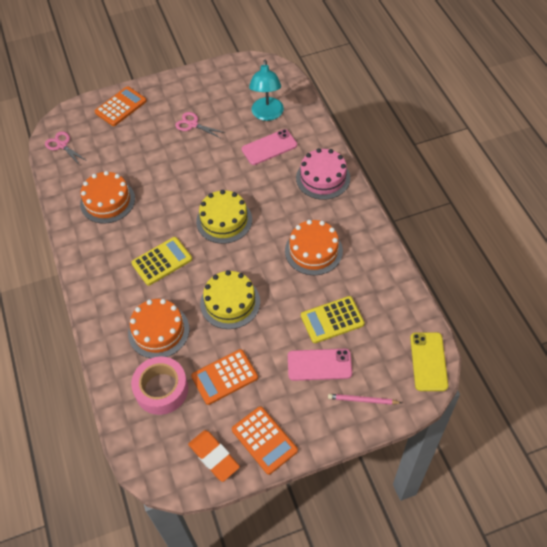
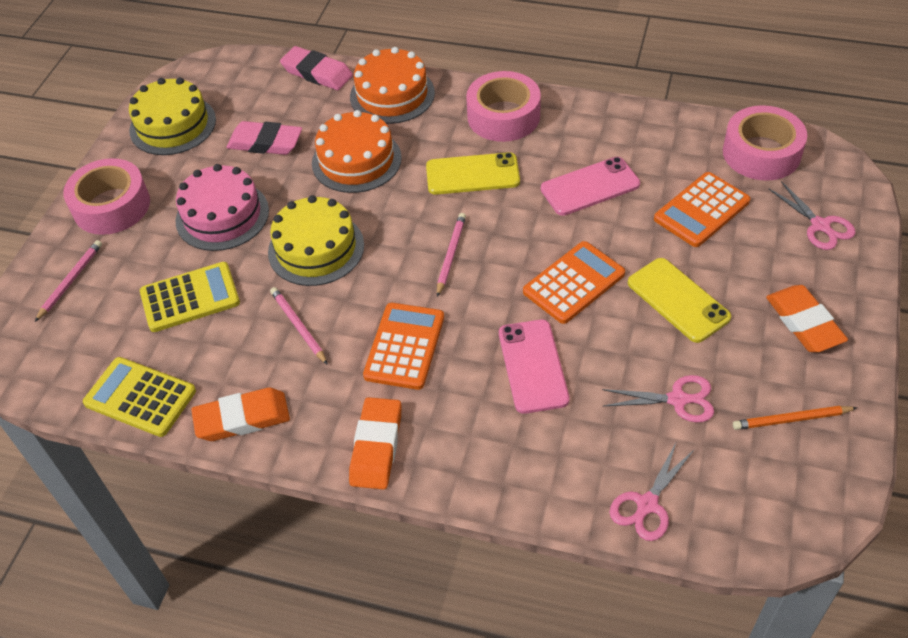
orange cake: [80,171,135,224] [128,299,190,358] [285,220,343,275] = 3 -> [312,110,402,193] [350,47,435,124] = 2
orange eraser: [188,430,240,482] = 1 -> [191,388,290,441] [349,397,402,490] [766,285,848,352] = 3
orange pencil: none = 0 -> [733,406,857,430] = 1
pink eraser: none = 0 -> [226,121,302,155] [280,46,353,90] = 2
pink pencil: [328,394,402,405] = 1 -> [35,240,102,322] [270,287,328,365] [437,213,466,297] = 3
pink scissors: [45,131,87,165] [175,112,225,138] = 2 -> [602,375,714,423] [610,441,694,541] [769,181,856,250] = 3
pink tape: [131,357,188,415] = 1 -> [63,158,150,235] [466,71,541,142] [723,105,807,181] = 3
turquoise lamp: [249,60,284,121] = 1 -> none = 0
yellow phone: [410,332,448,391] = 1 -> [426,152,520,195] [628,258,731,343] = 2

